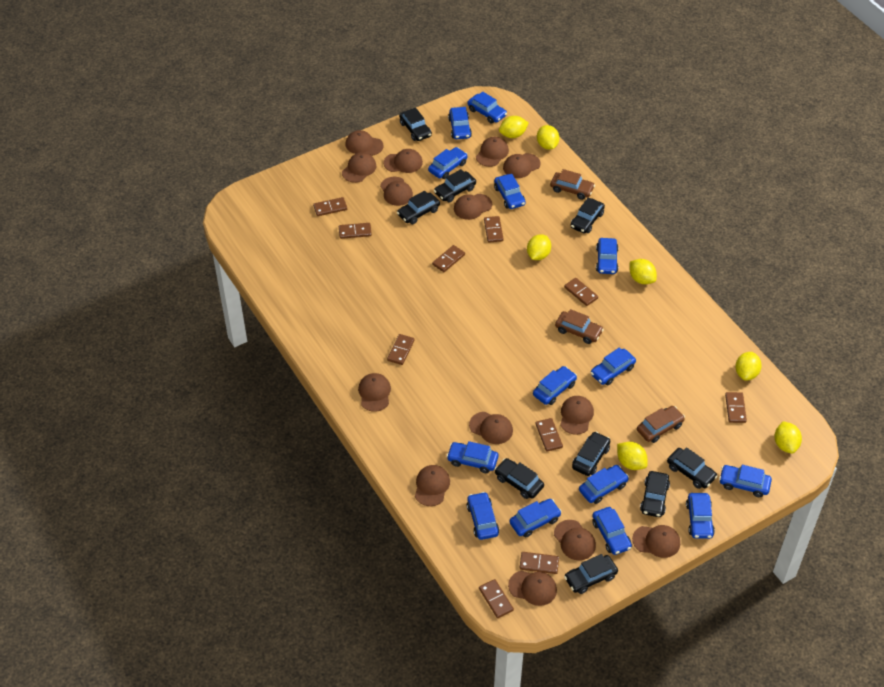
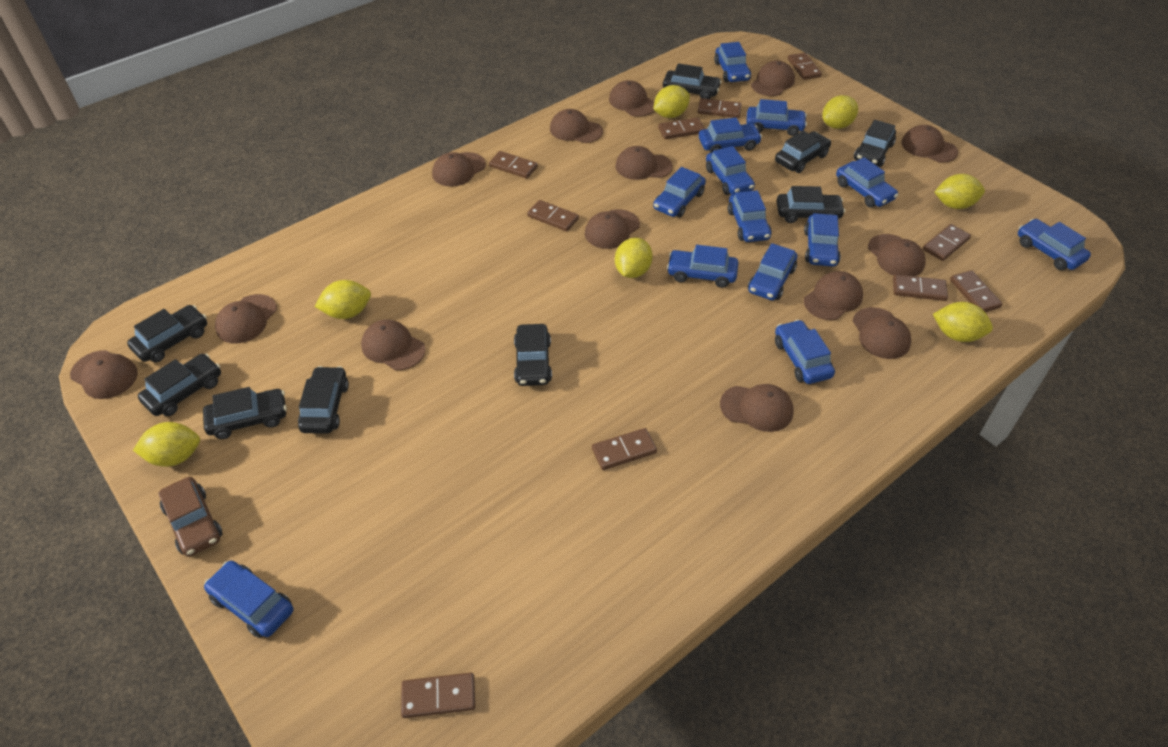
blue car: [428,147,468,179] [447,441,498,473] [448,107,472,139] [467,492,499,540] [468,92,507,124] [494,174,525,209] [509,499,562,538] [533,366,577,405] [579,465,629,504] [591,347,636,386] [592,507,632,555] [596,238,618,274] [686,493,715,539] [719,465,772,497] = 14 -> [204,561,294,638] [653,167,706,217] [667,245,738,288] [699,118,762,153] [706,146,755,195] [714,42,751,82] [728,190,772,242] [746,99,807,136] [748,243,797,300] [775,320,835,384] [804,213,841,267] [836,157,898,207] [1018,219,1091,270] = 13
brown car: [550,169,595,200] [555,309,604,344] [637,406,685,443] = 3 -> [158,477,223,557] = 1

